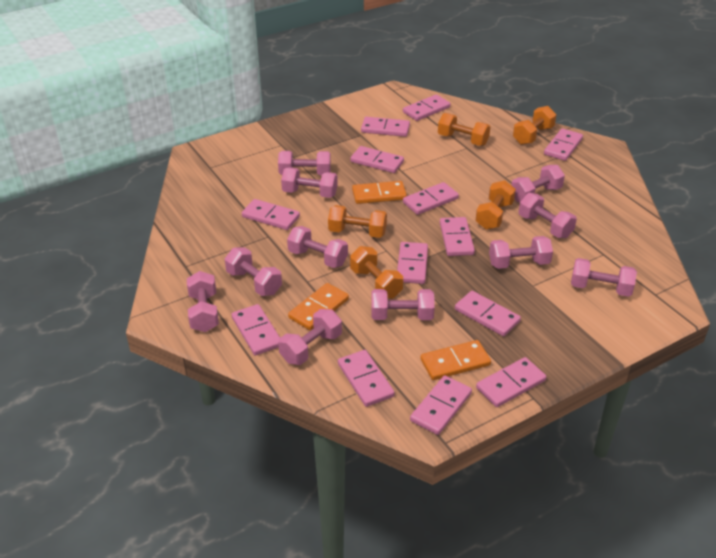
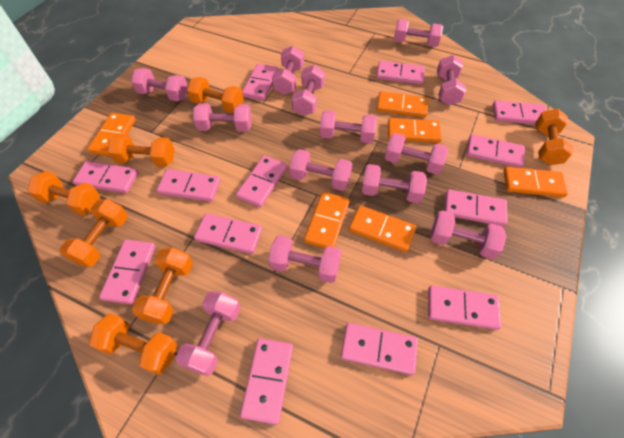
orange domino: [288,283,349,330] [352,181,407,204] [421,340,491,380] = 3 -> [87,113,136,156] [304,192,350,248] [349,205,416,252] [377,91,428,118] [388,118,442,143] [503,167,568,198] = 6
orange dumbbell: [328,205,387,238] [350,246,403,299] [438,113,490,146] [475,180,516,230] [513,106,556,145] = 5 -> [27,171,100,216] [60,199,128,267] [89,313,177,375] [108,134,174,167] [132,247,193,324] [187,77,244,113] [535,109,574,165] = 7
pink dumbbell: [187,271,219,332] [225,247,282,296] [278,151,331,175] [278,309,342,365] [281,167,338,198] [287,226,348,268] [371,289,435,320] [489,236,553,269] [511,165,565,203] [519,193,577,238] [571,258,637,297] = 11 -> [131,68,188,101] [176,291,240,376] [193,103,251,132] [268,235,341,283] [272,46,304,95] [289,149,352,191] [292,65,325,116] [320,110,377,143] [362,164,427,203] [385,133,448,174] [394,19,443,47] [431,210,507,259] [437,55,466,105] = 13

